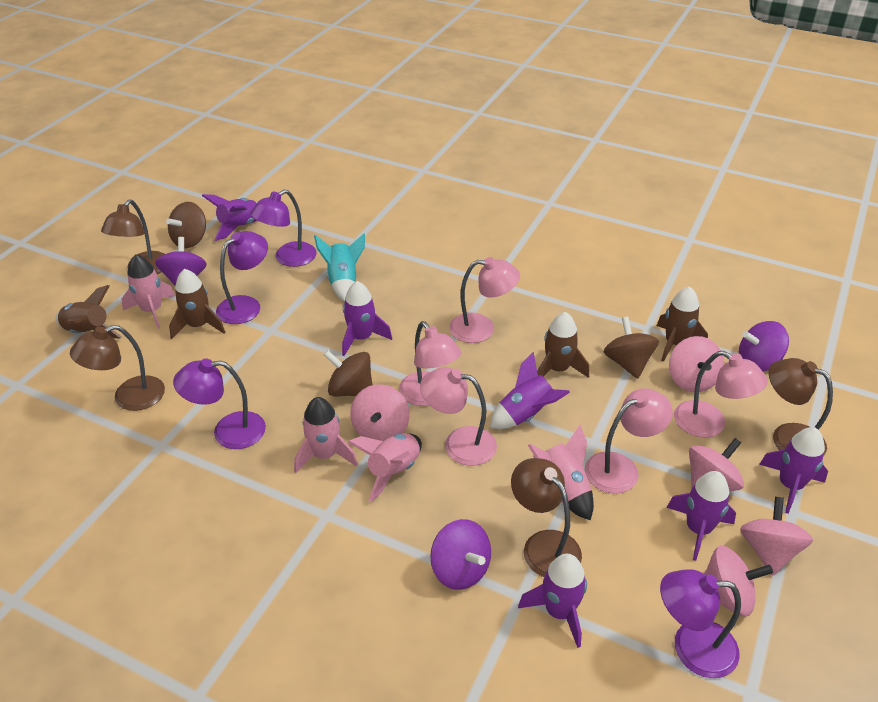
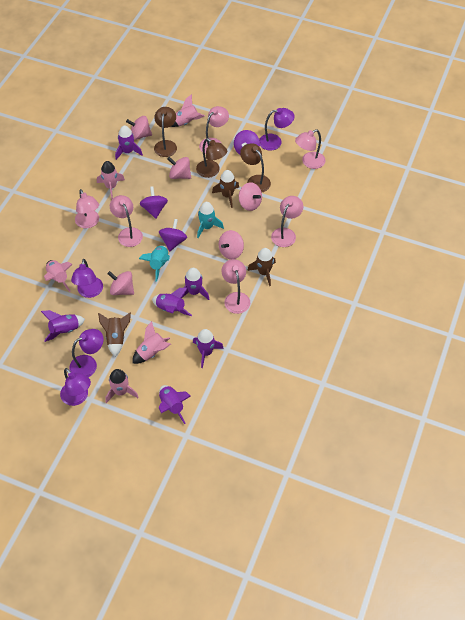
brown lamp: [70,325,165,411] [101,200,165,274] [511,458,582,577] [769,358,833,456] = 4 -> [154,107,177,157] [196,138,227,178] [240,143,271,192] = 3
brown rocket: [56,285,122,339] [169,269,225,339] [537,312,589,378] [657,287,708,362] = 4 -> [98,312,131,357] [212,170,239,208] [247,248,276,286] = 3
brown spinning top: [166,202,206,248] [324,350,372,396] [604,317,659,379] = 3 -> none = 0
pink lamp: [399,321,461,406] [420,367,497,466] [449,257,520,343] [585,388,673,494] [674,351,768,438] = 5 -> [75,189,99,228] [110,195,143,247] [199,106,229,154] [221,259,250,314] [271,196,303,247] [295,129,325,169] = 6
pink rocket: [121,254,175,329] [294,397,357,473] [347,433,422,502] [528,425,594,520] = 4 -> [44,260,73,292] [97,161,125,199] [105,369,139,403] [132,321,171,364] [171,94,205,127] = 5
turquoise rocket: [314,234,365,301] = 1 -> [139,245,170,282] [197,202,224,238] = 2

